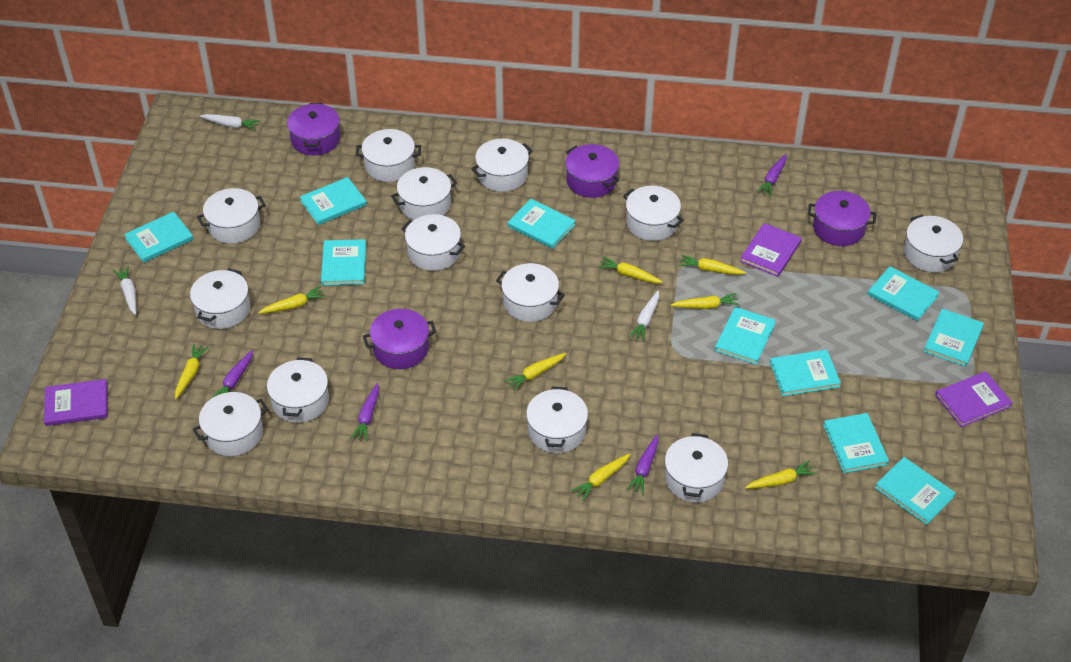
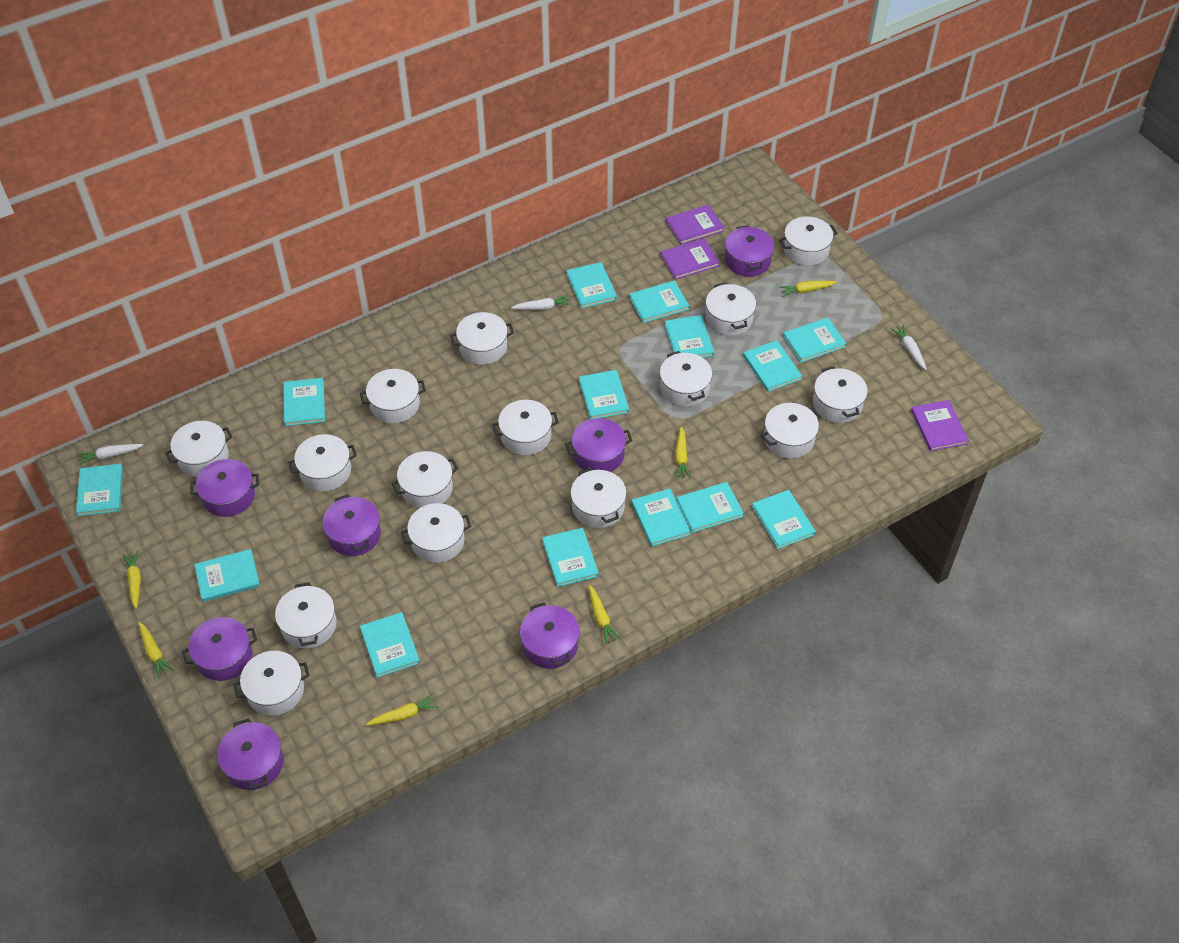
purple carrot: [211,350,253,399] [351,383,379,441] [627,435,658,494] [756,154,786,196] = 4 -> none = 0
purple pot: [287,103,340,156] [363,309,436,369] [565,144,619,198] [808,191,876,246] = 4 -> [182,617,257,681] [191,459,259,517] [217,718,284,790] [323,494,381,556] [520,602,580,669] [565,418,633,472] [725,225,774,277] = 7
turquoise book: [124,212,194,263] [300,177,367,225] [321,239,366,285] [508,199,576,249] [715,307,776,364] [770,350,841,396] [823,413,889,473] [867,266,940,321] [875,457,956,525] [923,308,984,367] = 10 -> [76,464,123,516] [194,549,260,602] [283,378,325,426] [360,612,420,678] [542,528,599,587] [566,262,617,308] [579,370,629,419] [629,281,689,323] [632,489,691,547] [664,315,714,358] [676,482,744,533] [743,340,802,392] [752,490,816,549] [783,318,846,362] = 14
white pot: [190,268,250,329] [193,392,268,456] [197,188,265,244] [267,357,329,423] [356,129,421,182] [391,167,457,220] [401,214,465,271] [471,139,533,192] [496,263,565,322] [526,387,588,453] [623,186,684,241] [665,433,728,502] [904,214,963,272] = 13 -> [165,421,233,477] [233,651,310,716] [275,582,337,649] [288,434,357,491] [360,369,426,423] [391,451,459,508] [401,503,471,563] [450,312,514,365] [492,400,559,455] [571,468,627,528] [660,351,712,407] [705,282,756,336] [761,403,821,459] [779,216,838,266] [813,366,868,423] = 15
yellow carrot: [175,344,209,399] [258,286,326,314] [504,353,566,391] [571,453,630,501] [598,257,663,283] [670,293,739,309] [679,255,746,275] [745,461,817,489] = 8 -> [122,551,141,609] [138,622,174,679] [366,693,438,726] [588,585,621,644] [675,427,691,478] [779,281,837,297] = 6

